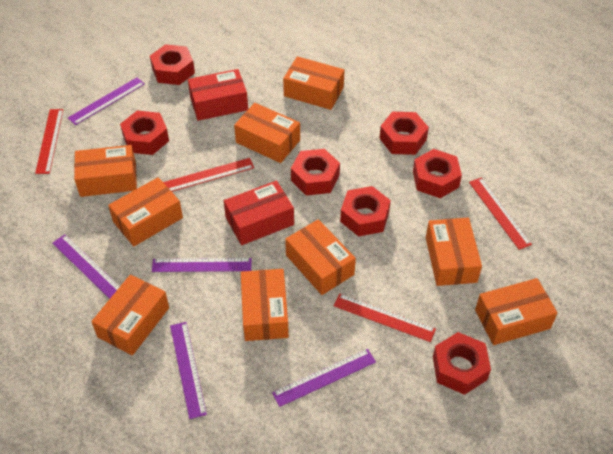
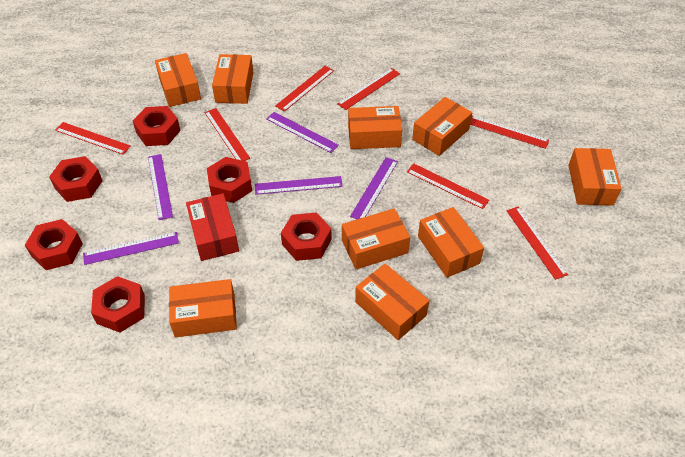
red box: [188,69,248,121] [224,181,294,245] = 2 -> [186,193,239,261] = 1
red nut: [120,111,169,155] [150,44,195,85] [291,149,340,196] [340,186,391,237] [379,112,429,155] [413,149,462,198] [433,332,491,395] = 7 -> [25,219,83,270] [49,156,103,202] [91,276,145,333] [133,106,181,146] [207,157,252,203] [281,212,332,261] = 6
red ruler: [35,109,63,174] [163,158,254,192] [333,293,436,342] [469,177,532,250] = 4 -> [55,122,131,155] [205,108,250,161] [275,66,334,112] [337,68,400,110] [407,163,489,209] [470,116,550,149] [506,206,568,280] = 7

